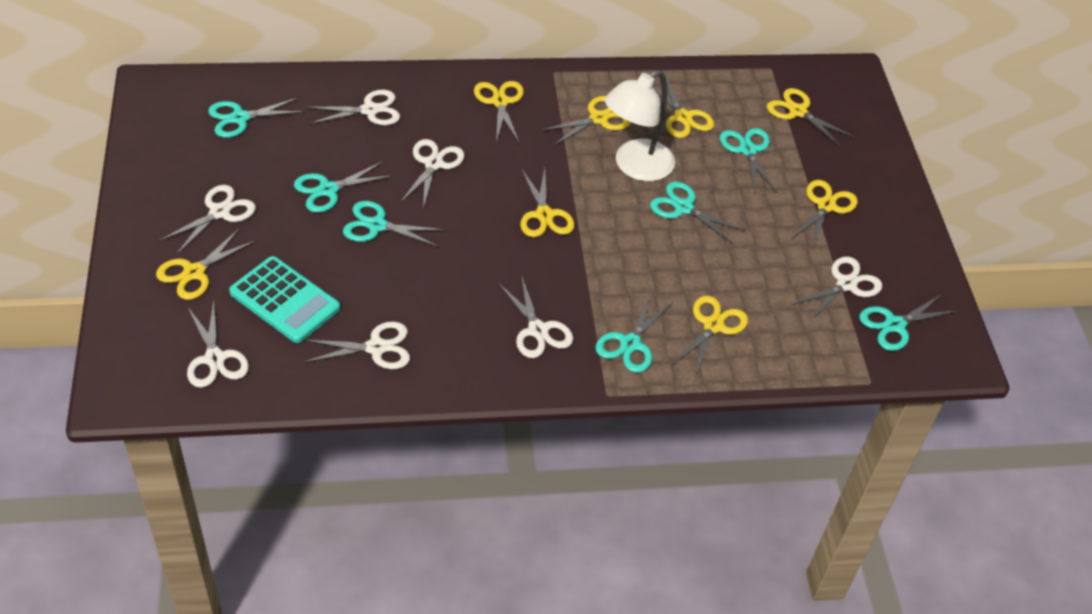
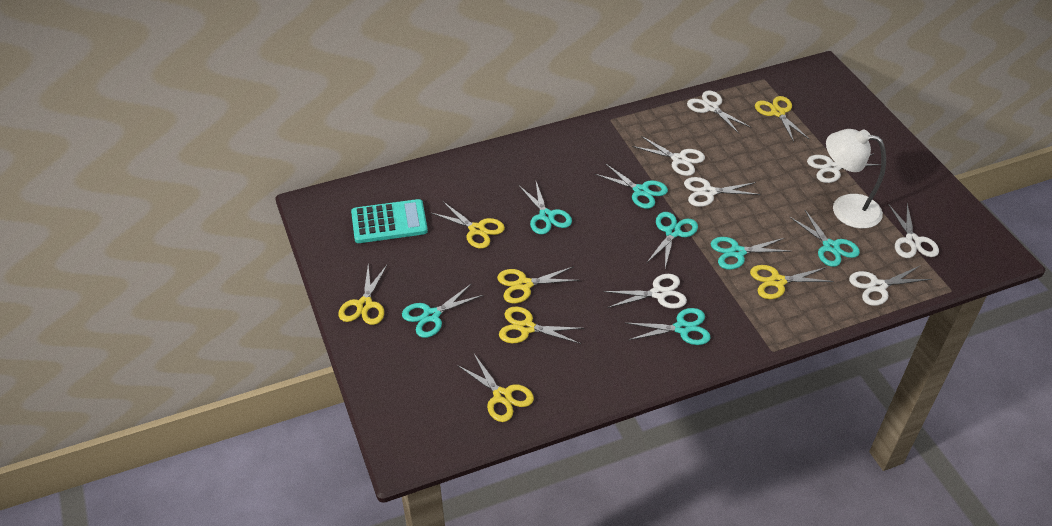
yellow scissors: [156,228,256,300] [474,81,524,143] [520,168,575,237] [541,96,631,145] [652,75,714,138] [671,295,748,376] [767,88,854,146] [791,180,858,248] = 8 -> [338,264,388,325] [432,202,505,249] [457,354,534,422] [497,266,580,303] [499,306,584,344] [750,265,834,299] [755,96,809,142] = 7

